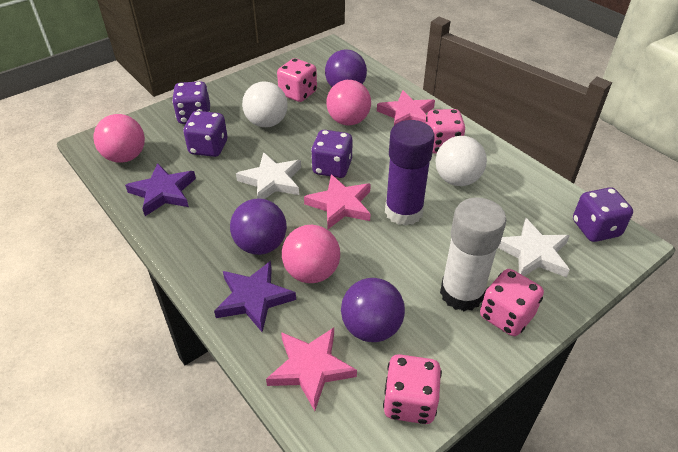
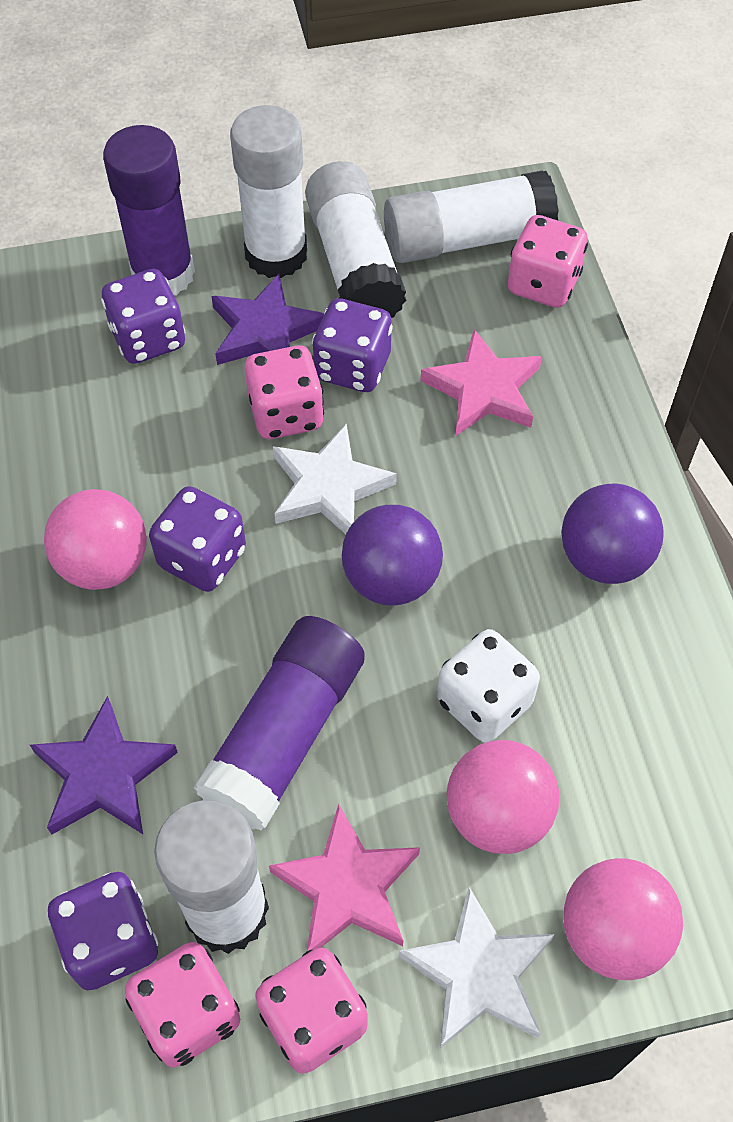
pink star: [266,328,357,411] [304,174,371,229] [377,90,435,125] = 3 -> [269,804,420,951] [421,329,542,436] = 2
purple ball: [230,198,287,255] [325,49,367,87] [341,278,405,342] = 3 -> [342,505,443,606] [561,484,664,584] = 2
purple glue stick: [385,120,435,226] = 1 -> [103,125,195,295] [194,616,365,831] = 2
white ball: [242,81,288,127] [435,136,487,186] = 2 -> none = 0
white dice: none = 0 -> [437,629,540,743] = 1
white glue stick: [440,198,506,311] = 1 -> [154,800,269,954] [230,105,307,278] [305,161,407,318] [384,170,559,263] = 4

